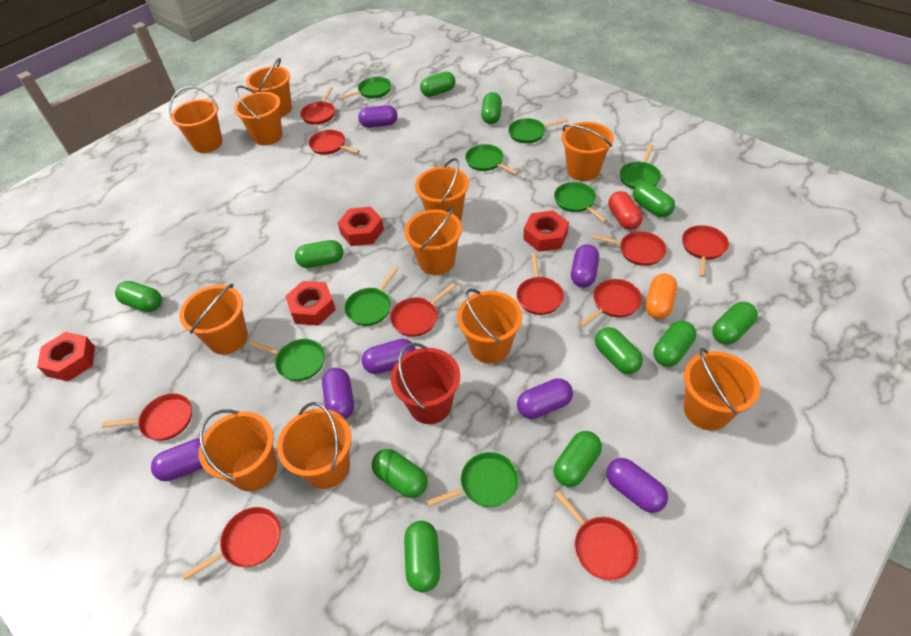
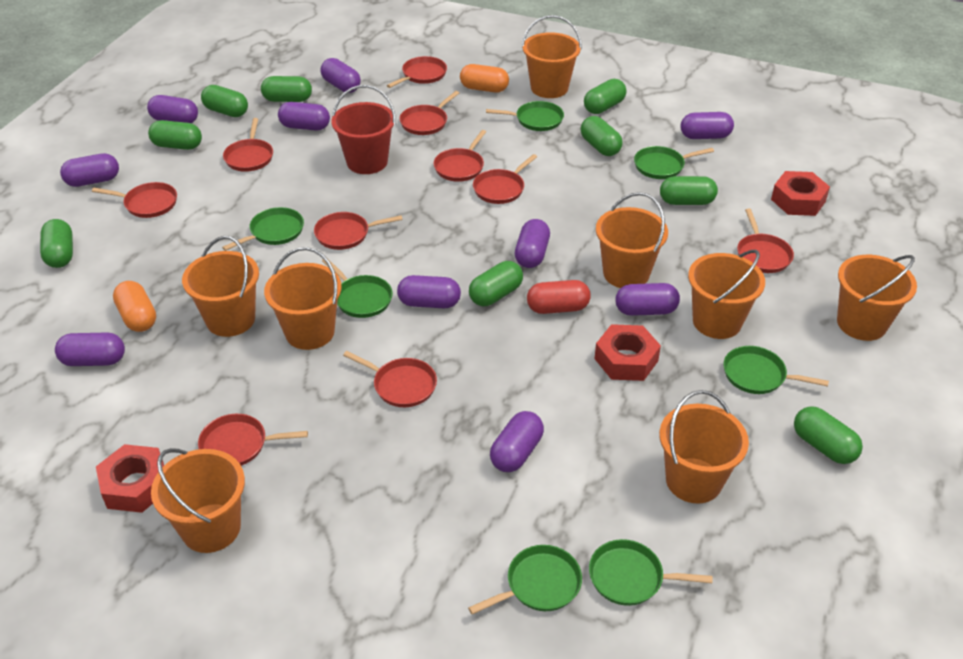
green capsule: [115,281,162,312] [295,240,343,268] [372,449,428,498] [404,521,440,593] [420,72,455,97] [481,92,502,124] [554,431,602,487] [595,327,643,374] [633,182,675,217] [653,320,696,367] [712,302,758,345] = 11 -> [40,219,73,268] [148,120,202,150] [201,85,248,117] [261,76,312,102] [469,261,523,306] [580,116,623,156] [584,79,626,114] [660,176,718,205] [794,406,863,464] = 9
green pan: [249,339,325,381] [339,77,391,99] [344,267,398,326] [426,452,519,507] [465,144,518,175] [508,118,568,143] [554,182,607,222] [620,144,661,189] = 8 -> [222,207,304,251] [322,258,393,318] [468,545,582,615] [486,101,564,131] [589,539,712,606] [634,146,714,179] [723,346,829,394] = 7
orange bucket: [169,86,223,153] [179,284,248,355] [199,409,277,492] [234,86,283,145] [246,58,292,117] [277,402,351,489] [405,206,462,275] [415,158,469,221] [457,289,522,364] [562,122,614,181] [684,348,760,430] = 11 -> [151,448,245,553] [182,236,259,337] [264,247,342,350] [521,15,582,98] [596,192,668,288] [659,390,749,503] [688,250,765,339] [837,255,917,341] = 8
orange capsule: [646,274,677,319] = 1 -> [113,281,156,332] [460,64,509,93] = 2
purple capsule: [151,438,203,481] [322,368,354,419] [358,105,398,128] [362,339,416,374] [517,378,573,419] [571,244,599,288] [606,458,668,513] = 7 -> [55,333,125,366] [60,153,119,187] [147,95,198,123] [278,102,330,131] [320,58,361,93] [397,275,461,308] [490,411,544,472] [515,219,550,268] [615,283,680,316] [680,112,734,139] = 10
red nut: [37,332,95,382] [285,281,336,326] [338,207,384,246] [523,210,569,252] = 4 -> [96,444,164,513] [594,324,661,381] [771,171,830,216] = 3

